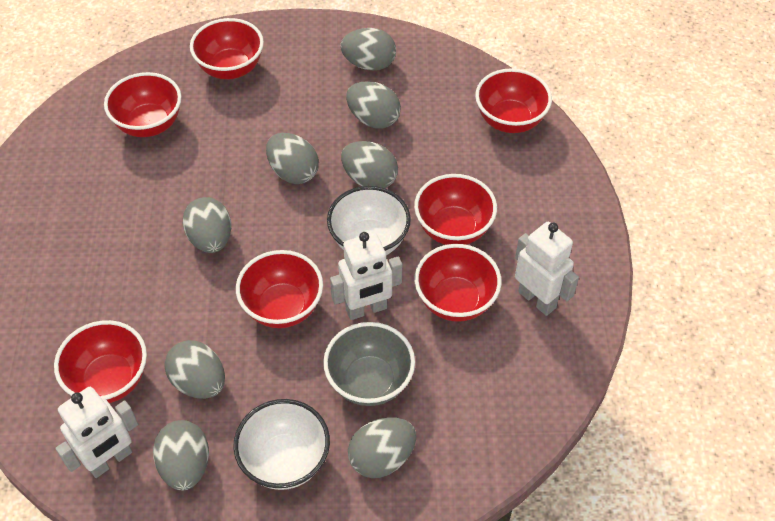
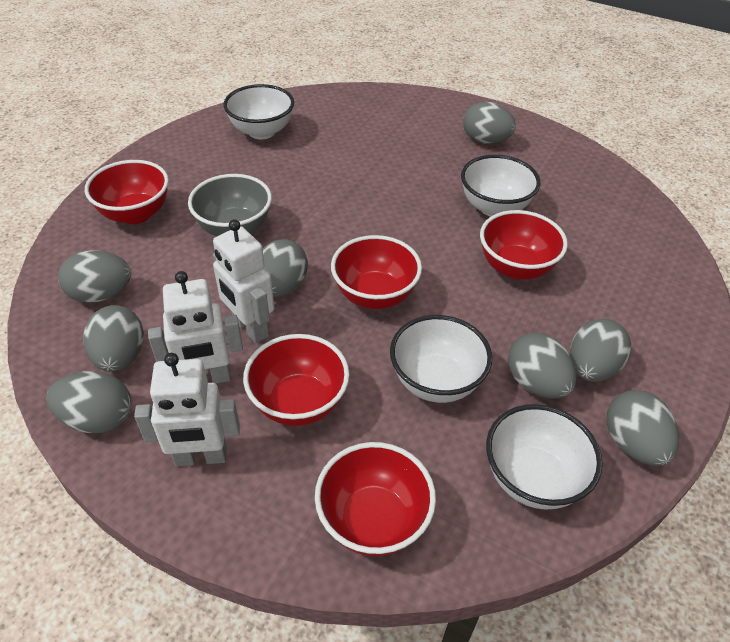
red bowl: [54,320,147,403] [104,72,181,137] [190,18,264,79] [236,250,323,328] [414,174,497,245] [414,244,502,322] [475,68,552,133] = 7 -> [85,160,169,224] [243,334,349,426] [315,442,436,556] [331,235,422,309] [480,210,568,280] = 5
white bowl: [233,399,330,490] [327,186,411,255] = 2 -> [223,84,294,140] [390,315,492,403] [461,155,540,217] [486,404,603,509] = 4

